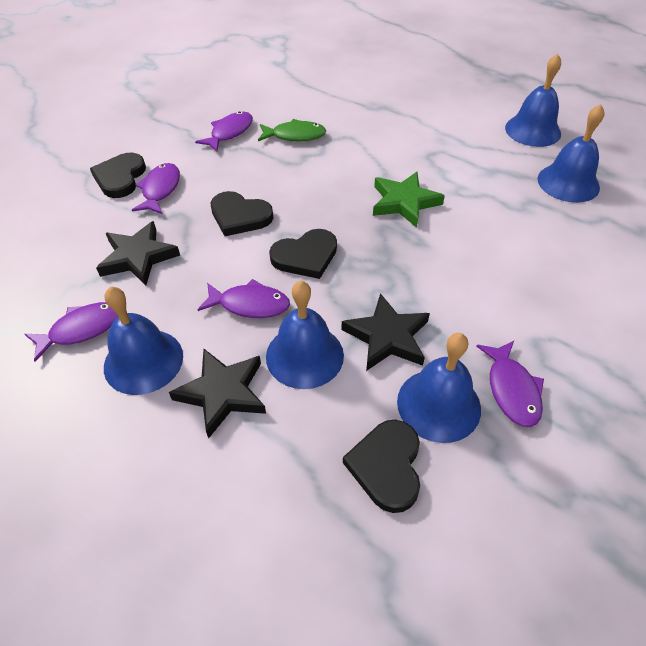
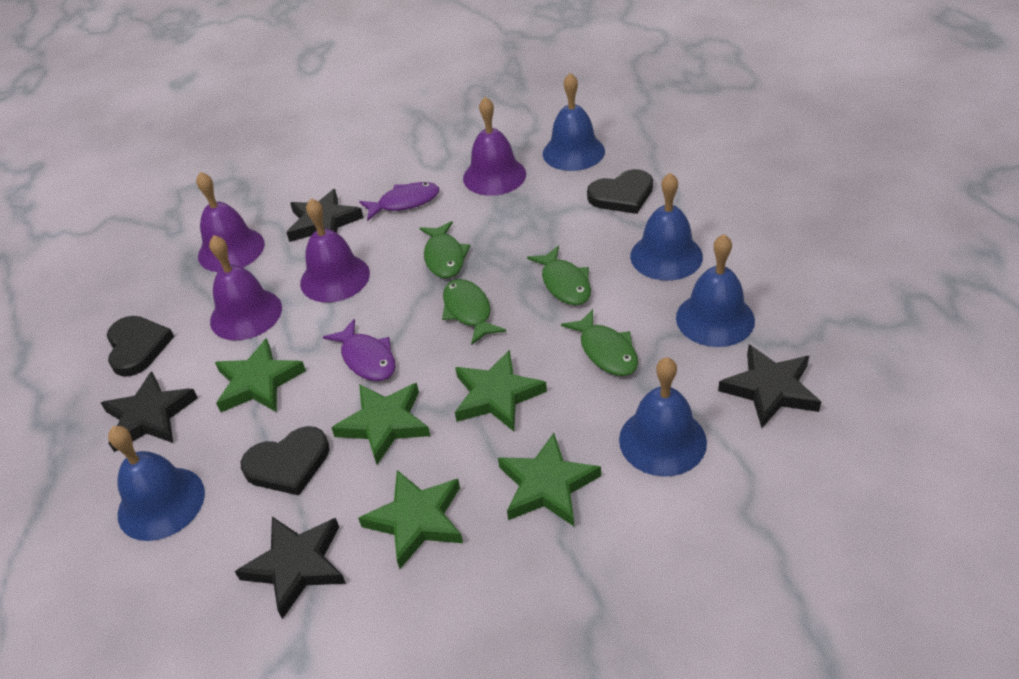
black heart: [90,153,146,198] [210,191,273,236] [269,229,337,279] [343,420,420,513] = 4 -> [107,316,174,377] [241,426,330,495] [587,169,653,214] = 3
black star: [96,221,180,286] [169,349,266,438] [341,293,430,371] = 3 -> [101,371,198,452] [235,516,346,619] [286,189,364,242] [718,345,821,428] = 4
green fish: [258,119,326,142] = 1 -> [420,221,470,278] [442,279,506,345] [527,246,591,305] [561,309,638,376] = 4
green star: [373,172,445,228] = 1 -> [215,338,306,412] [331,383,430,465] [358,470,463,569] [455,350,547,431] [498,433,601,526] = 5
purple bell: none = 0 -> [196,172,265,272] [209,235,282,341] [300,198,370,302] [463,97,526,196] = 4
purple fish: [25,302,118,362] [132,163,180,214] [195,111,253,152] [198,279,290,318] [476,341,544,427] = 5 -> [323,319,395,381] [359,182,439,221] = 2

